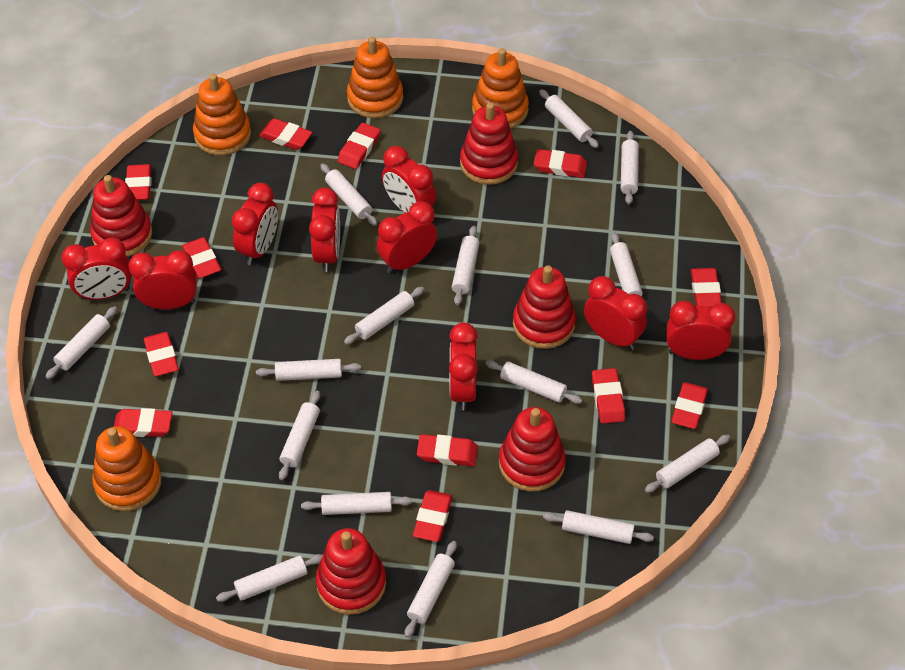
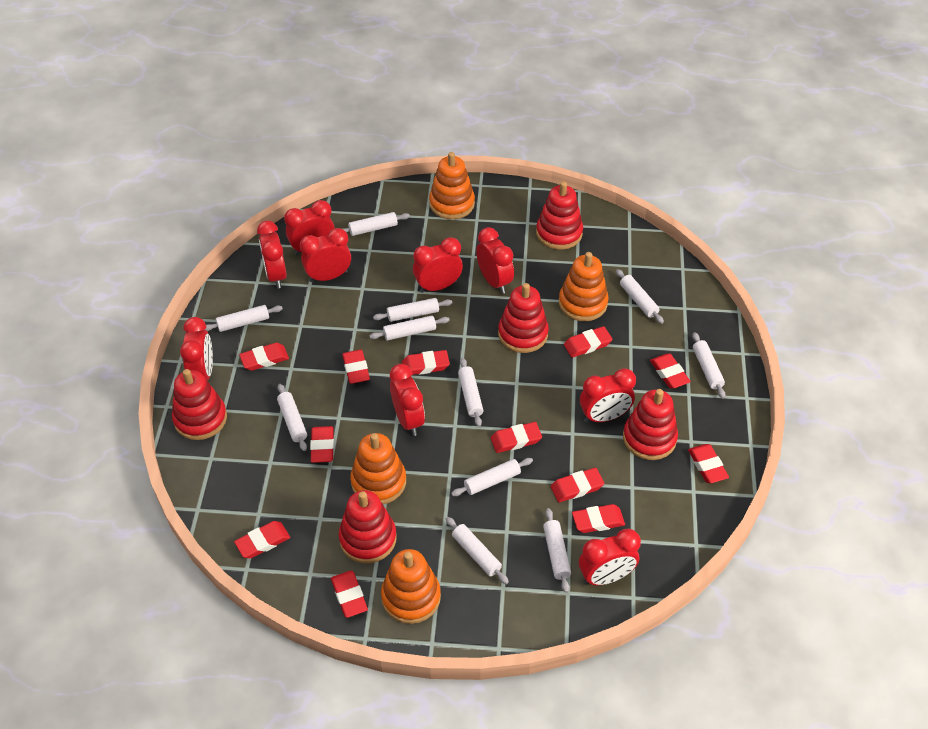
white rolling pin: [45,306,117,379] [216,554,323,602] [256,359,361,381] [279,391,320,480] [301,492,412,515] [320,163,377,226] [344,287,424,345] [405,541,457,638] [452,226,480,305] [485,360,582,404] [539,89,599,148] [543,510,654,544] [610,232,643,296] [621,131,639,204] [645,435,730,493] = 15 -> [204,305,283,332] [277,384,307,451] [343,212,410,236] [369,315,450,341] [373,298,453,322] [446,517,509,584] [451,458,533,496] [458,358,483,427] [543,508,571,593] [616,269,664,324] [692,332,725,398] = 11

